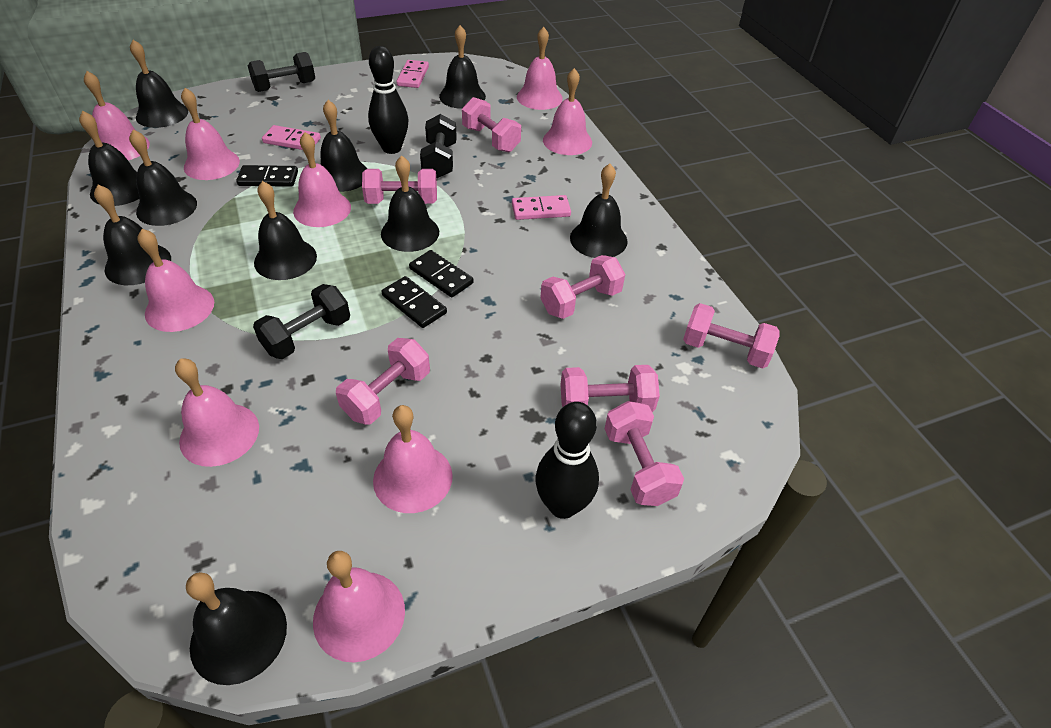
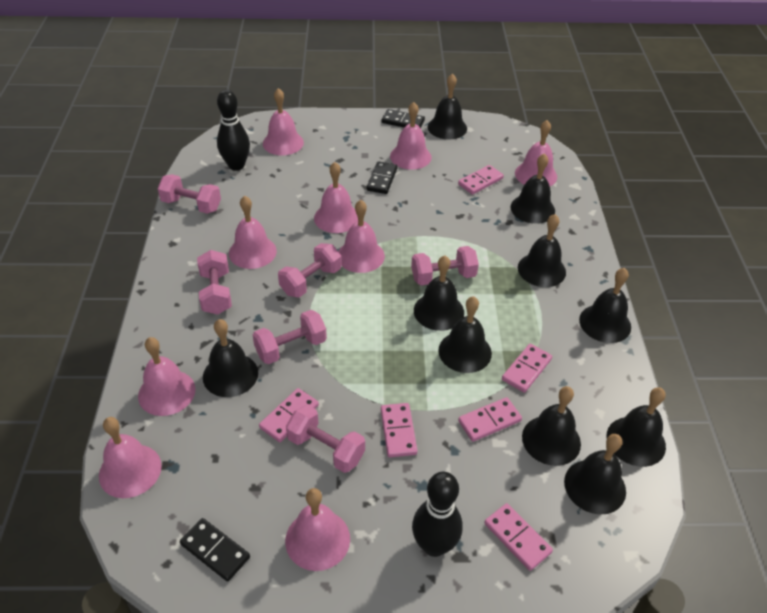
black dumbbell: [248,52,315,92] [253,284,350,359] [420,114,457,178] = 3 -> none = 0
pink domino: [262,125,321,150] [396,60,429,88] [512,195,571,220] = 3 -> [259,388,319,442] [381,403,417,457] [458,165,504,195] [458,397,522,442] [484,503,553,571] [502,344,552,393] = 6
pink dumbbell: [336,338,430,424] [362,169,437,204] [462,97,521,152] [540,255,625,319] [560,365,660,412] [605,401,684,506] [683,303,780,369] = 7 -> [157,174,221,214] [197,250,232,315] [253,310,327,364] [278,243,341,298] [286,405,365,473] [411,246,479,285] = 6

